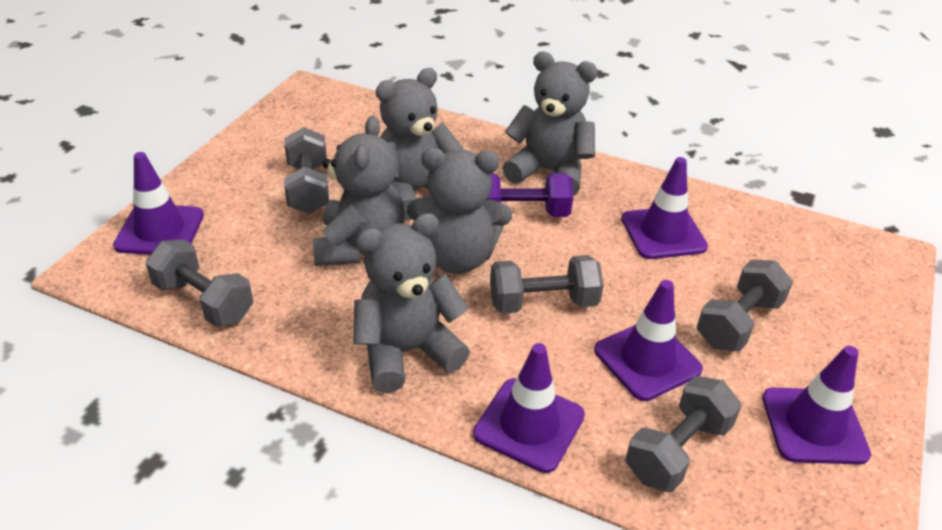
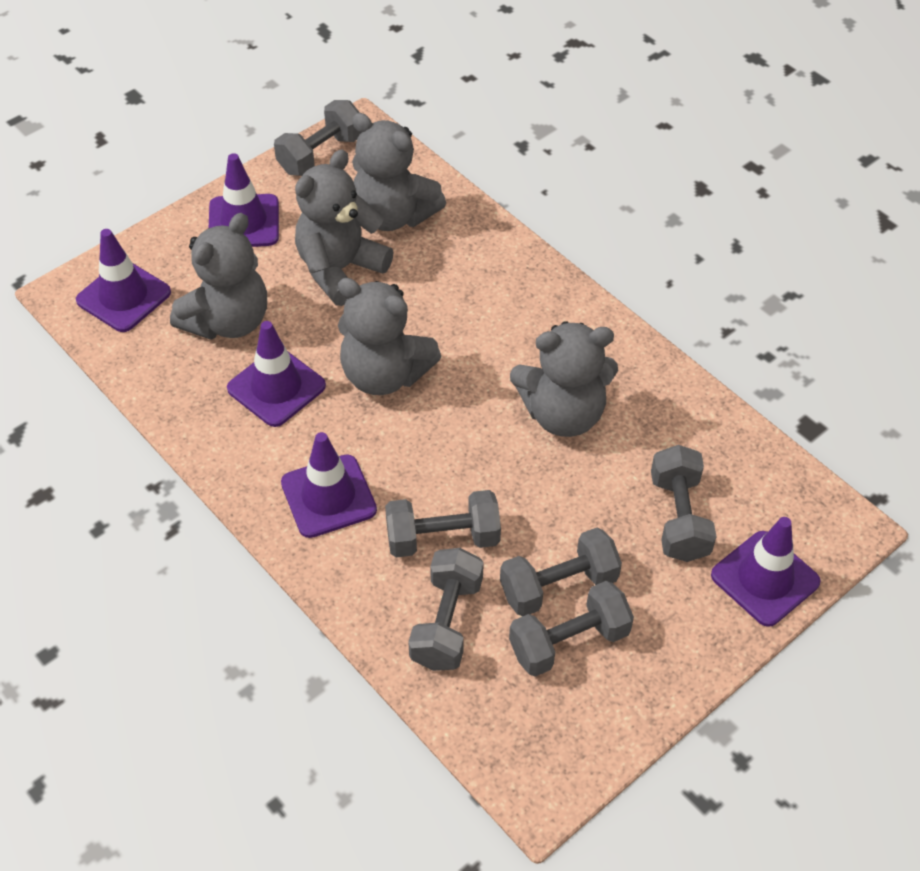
grey dumbbell: [146,239,253,327] [284,127,329,214] [490,255,604,314] [626,376,742,492] [697,260,793,352] = 5 -> [274,100,360,176] [385,490,501,557] [408,548,484,671] [500,528,622,616] [509,581,634,677] [651,445,716,562] = 6
purple dumbbell: [487,173,573,217] = 1 -> none = 0

